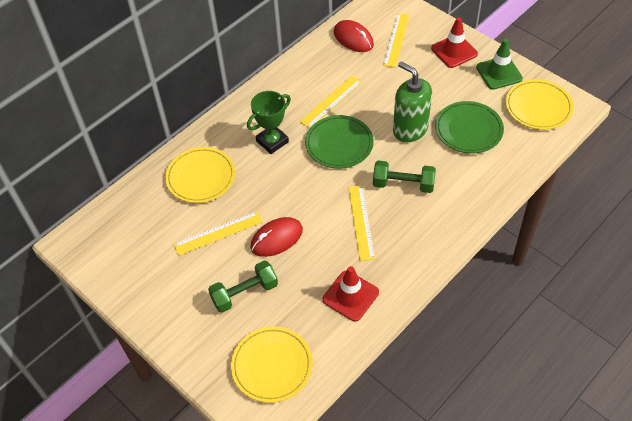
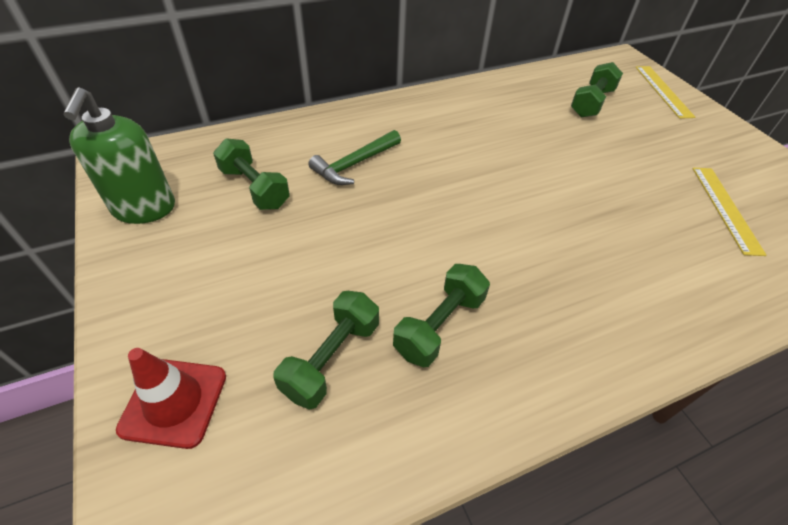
green dumbbell: [208,260,278,313] [373,160,436,193] = 2 -> [213,138,290,210] [273,291,379,410] [393,264,490,367] [571,62,623,118] = 4
green hammer: none = 0 -> [308,130,401,185] = 1
green plate: [305,115,374,169] [435,101,504,153] = 2 -> none = 0
green traffic cone: [476,39,523,90] = 1 -> none = 0
green trophy: [247,91,291,154] = 1 -> none = 0
red mouse: [251,217,303,257] [334,20,374,52] = 2 -> none = 0
red traffic cone: [322,266,379,322] [431,17,478,68] = 2 -> [116,348,226,449] = 1
yellow plate: [165,147,235,203] [231,326,313,403] [506,79,574,130] = 3 -> none = 0
yellow ruler: [174,211,263,255] [300,76,362,128] [348,185,375,261] [383,13,409,68] = 4 -> [636,66,695,119] [692,168,767,256] = 2

